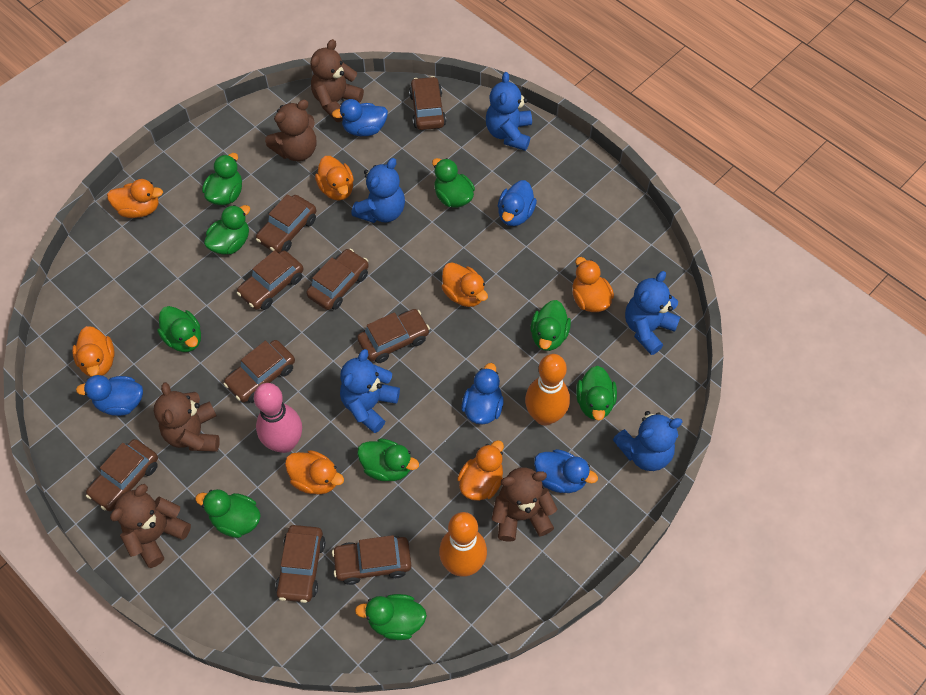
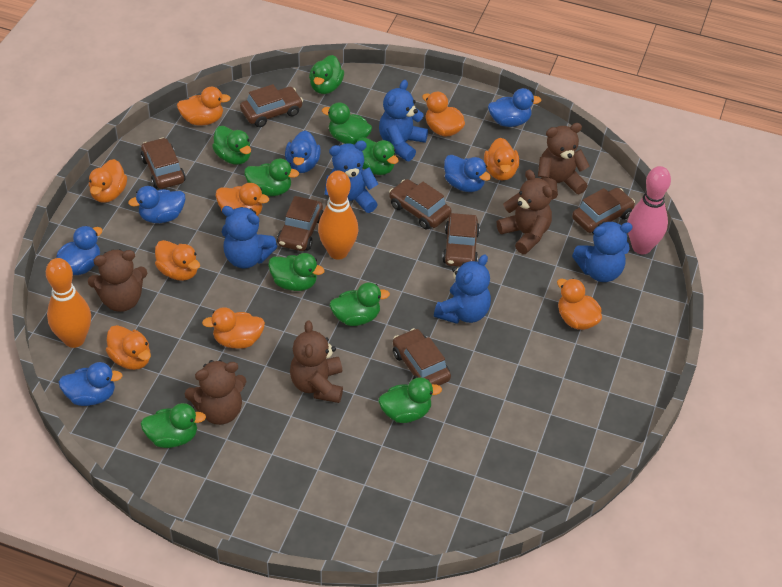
blue duck: [76,375,143,416] [332,99,388,136] [462,363,504,425] [498,180,537,226] [534,449,598,493] = 5 -> [56,226,103,275] [59,362,123,406] [128,186,185,223] [285,130,321,173] [444,155,491,192] [488,88,541,127] = 6
brown car: [86,439,158,511] [224,340,295,403] [237,250,303,310] [256,194,316,253] [275,525,325,603] [306,249,369,310] [332,535,412,585] [357,309,430,363] [409,76,446,130] = 9 -> [141,138,186,189] [240,84,303,127] [277,196,323,251] [389,179,452,230] [393,328,451,386] [442,213,480,267] [572,188,635,234] = 7
orange duck: [72,326,115,377] [107,179,163,218] [285,450,344,495] [315,156,354,200] [441,263,488,307] [457,440,504,501] [572,257,614,312] = 7 -> [89,159,127,203] [106,325,151,370] [155,240,200,281] [177,87,231,126] [202,307,265,349] [216,183,269,216] [422,92,465,137] [484,138,519,181] [557,279,602,330] = 9

